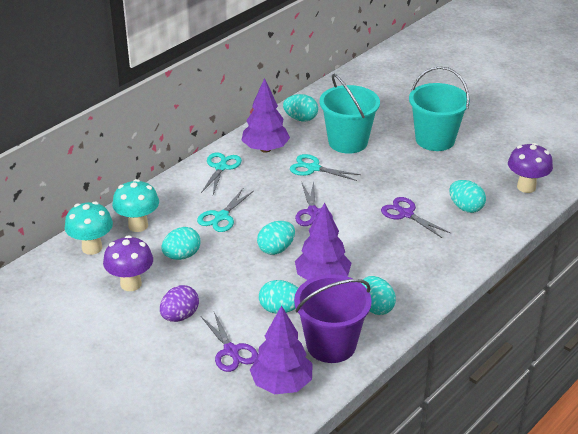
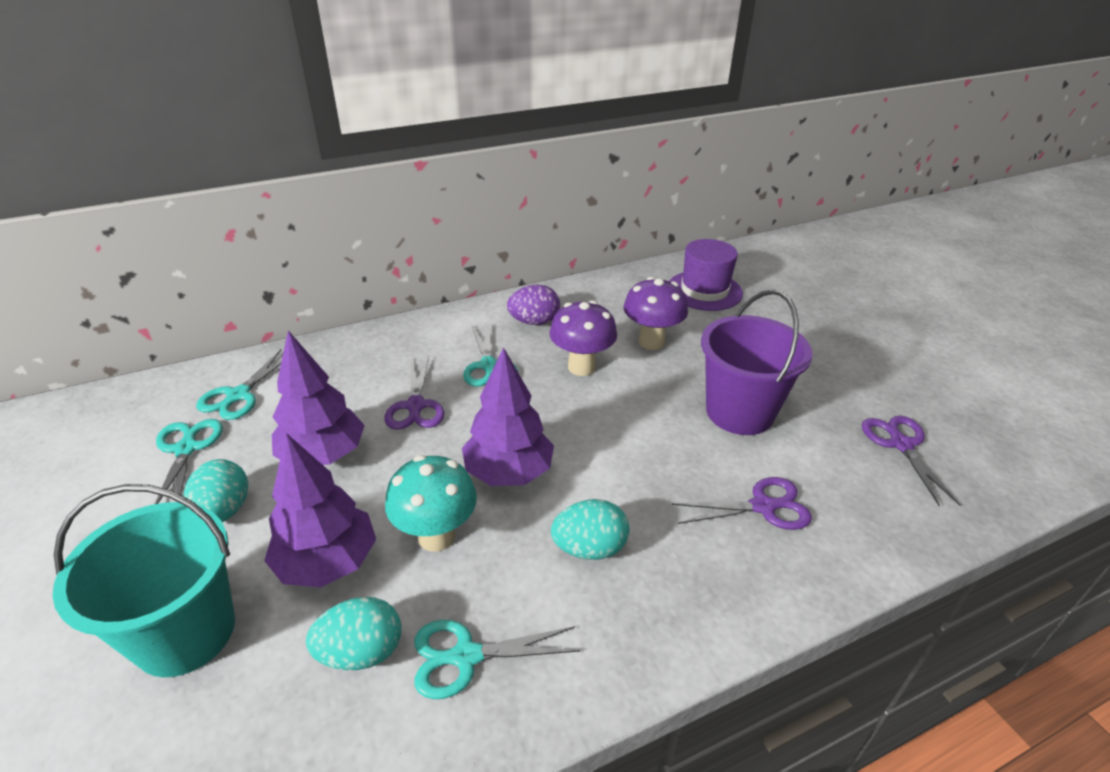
purple hat: none = 0 -> [669,239,743,311] = 1
turquoise bucket: [320,74,380,154] [409,66,470,151] = 2 -> [52,484,235,677] = 1
turquoise egg: [161,227,201,260] [257,221,295,255] [259,280,298,313] [283,94,318,121] [361,276,396,315] [449,180,486,213] = 6 -> [183,459,248,522] [306,597,401,670] [551,499,629,560] = 3
turquoise mushroom: [65,202,113,255] [112,179,159,232] = 2 -> [385,455,477,552] = 1
turquoise scissors: [197,189,254,232] [201,152,242,194] [290,154,361,181] = 3 -> [155,419,223,504] [196,350,282,420] [414,620,580,699] [463,323,518,387] = 4

